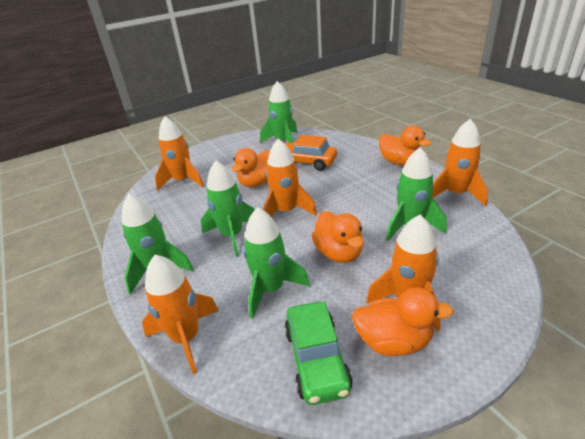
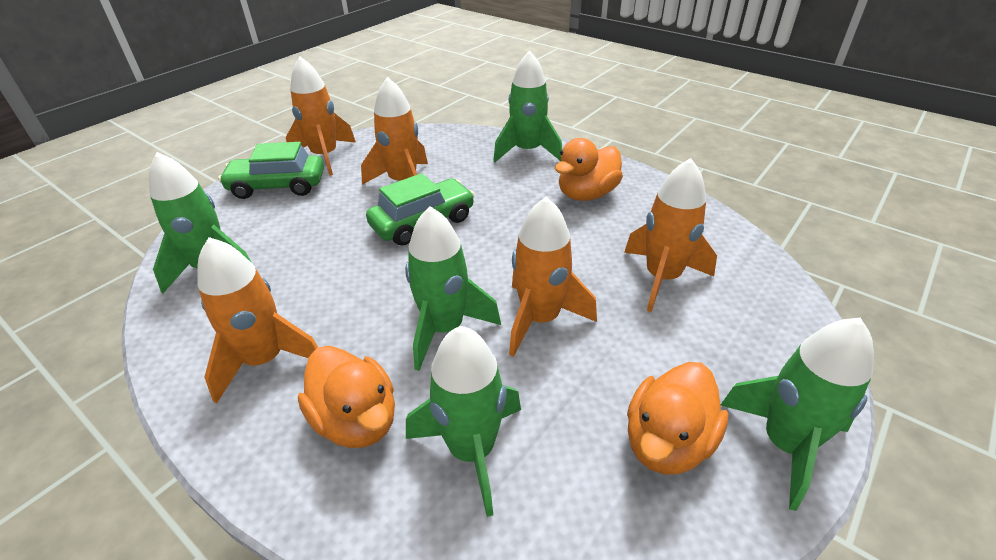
green car: [284,301,353,405] = 1 -> [218,142,324,199] [366,173,475,246] = 2
orange car: [285,135,337,171] = 1 -> none = 0
orange duck: [232,148,270,187] [312,211,364,263] [352,287,454,356] [379,125,431,166] = 4 -> [298,346,395,448] [555,138,623,201] [627,362,728,475] = 3

